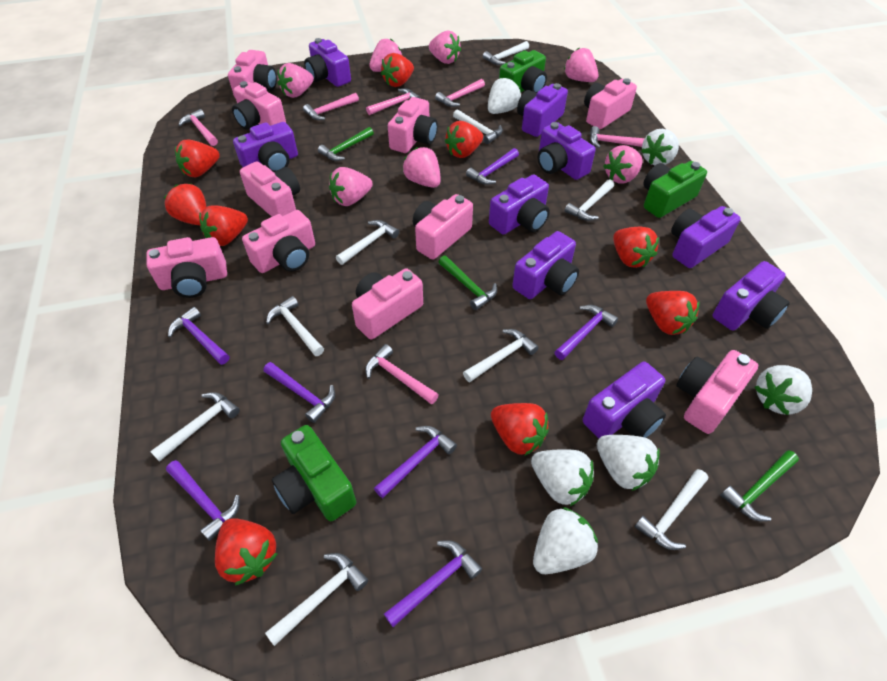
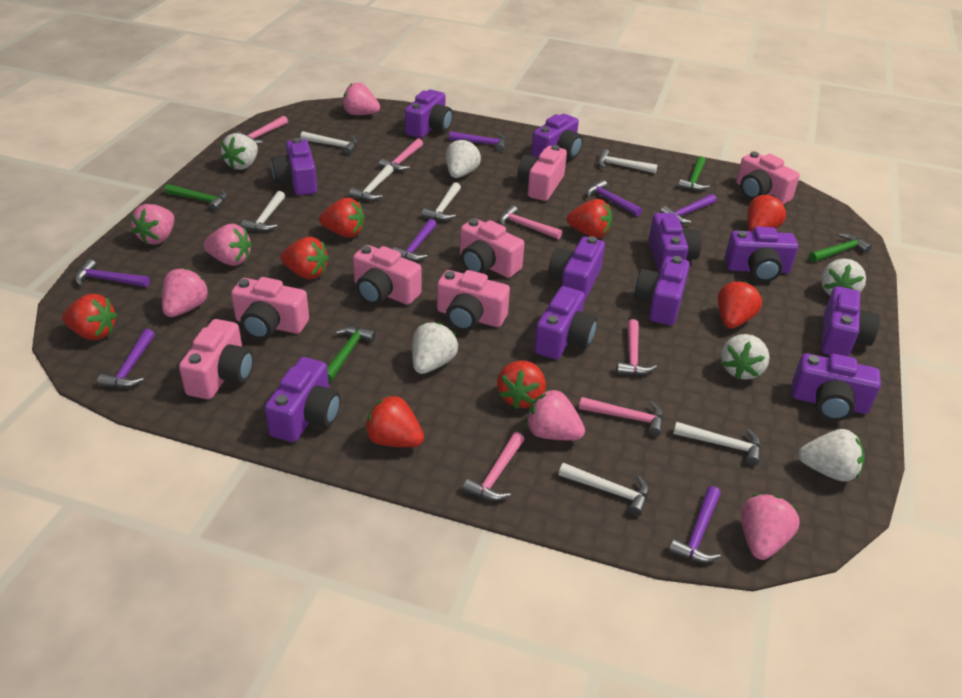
green camera: [272,425,356,521] [499,50,547,93] [643,161,707,218] = 3 -> none = 0
green hammer: [318,127,374,161] [438,255,497,310] [720,450,799,521] = 3 -> [164,184,228,211] [327,326,376,383] [678,156,710,191] [809,233,871,262] = 4
pink camera: [146,237,227,298] [228,50,277,98] [232,81,286,129] [240,161,300,217] [242,210,315,273] [352,268,423,340] [388,97,438,153] [413,194,473,260] [584,78,637,129] [676,350,759,434] = 10 -> [179,319,254,400] [231,277,309,340] [353,245,422,305] [437,270,510,331] [460,218,524,278] [517,145,567,201] [736,151,800,204] = 7
pink strawberry: [278,63,314,98] [329,167,373,206] [370,38,402,72] [403,147,441,188] [429,31,461,64] [564,48,599,82] [603,145,642,184] = 7 -> [131,204,174,244] [162,268,209,317] [203,224,252,266] [342,83,380,115] [526,389,585,440] [741,494,800,560] = 6
purple camera: [233,122,298,172] [304,38,351,87] [489,174,550,235] [512,231,579,299] [517,83,568,137] [538,122,596,180] [583,362,666,438] [671,206,741,268] [712,261,790,330] = 9 -> [265,357,341,442] [271,138,317,195] [405,90,453,138] [531,114,583,159] [534,286,597,360] [548,236,605,302] [634,256,690,325] [649,213,702,272] [725,227,798,282] [792,353,881,421] [821,286,880,357] = 11
red strawberry: [164,183,207,225] [175,140,220,177] [199,205,248,246] [215,518,278,586] [381,53,414,87] [445,121,483,158] [491,403,549,456] [613,227,659,268] [646,291,699,335] = 9 -> [62,294,117,340] [280,237,329,279] [319,198,365,238] [365,395,424,447] [497,361,546,409] [567,199,612,238] [718,281,762,328] [747,195,786,231] = 8
white hammer: [150,392,240,462] [265,553,368,646] [266,296,324,356] [336,220,399,265] [453,110,503,144] [463,329,539,382] [483,41,529,65] [565,179,614,221] [634,469,708,550] = 9 -> [241,191,285,232] [300,131,358,155] [349,165,394,201] [422,182,461,221] [559,463,649,517] [598,149,657,173] [673,422,761,466] = 7

